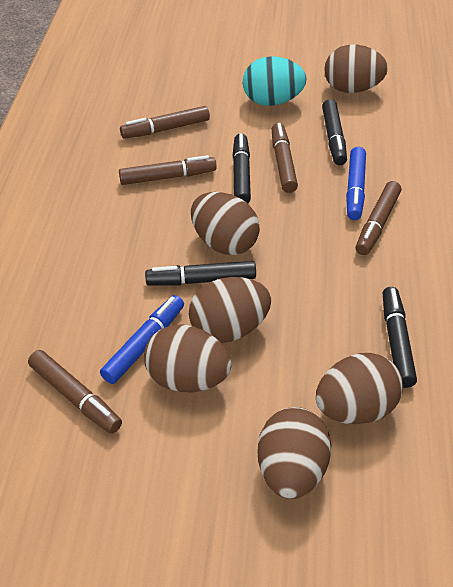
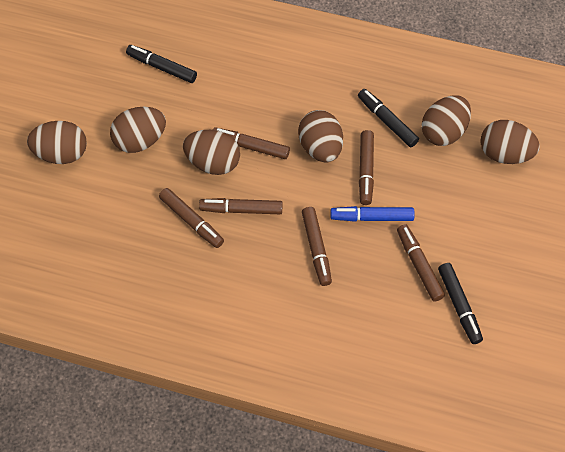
black marker: [145,261,256,286] [232,133,251,203] [322,99,347,165] [383,287,417,388] = 4 -> [126,45,197,83] [358,89,419,147] [438,263,483,344] = 3
blue marker: [100,295,184,384] [346,147,366,220] = 2 -> [330,206,415,222] = 1
brown marker: [28,350,122,434] [119,155,217,185] [120,106,210,139] [272,123,298,193] [356,181,401,255] = 5 -> [159,188,224,248] [199,198,283,214] [213,127,290,159] [302,207,332,286] [359,130,374,205] [397,224,445,302] = 6
turquoise egg: [243,56,307,106] = 1 -> none = 0

